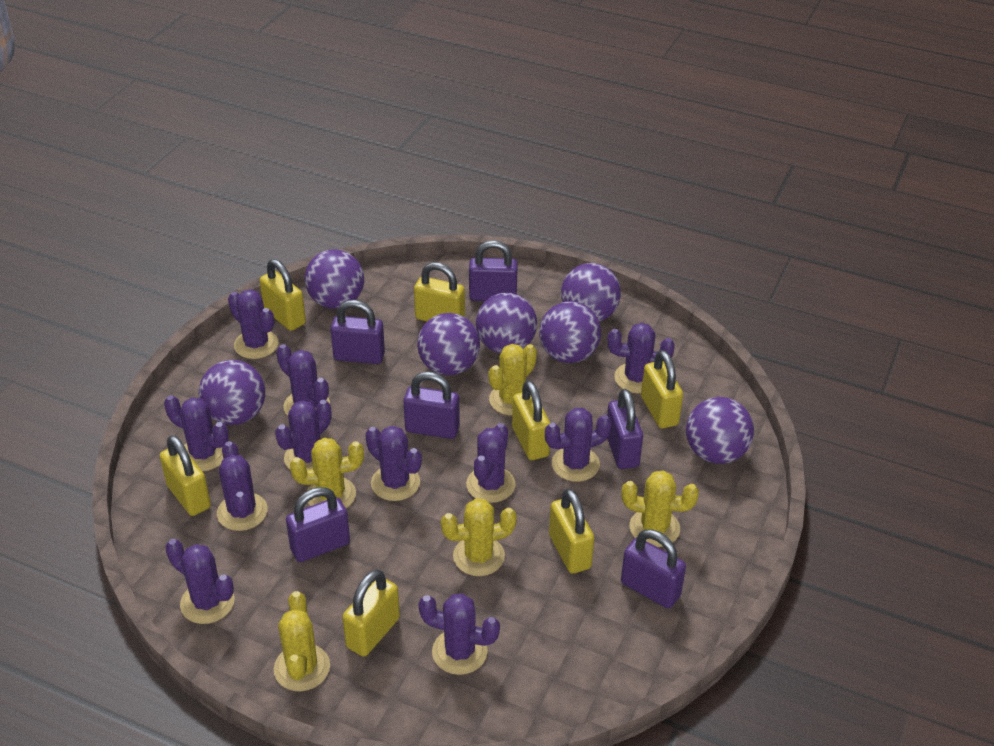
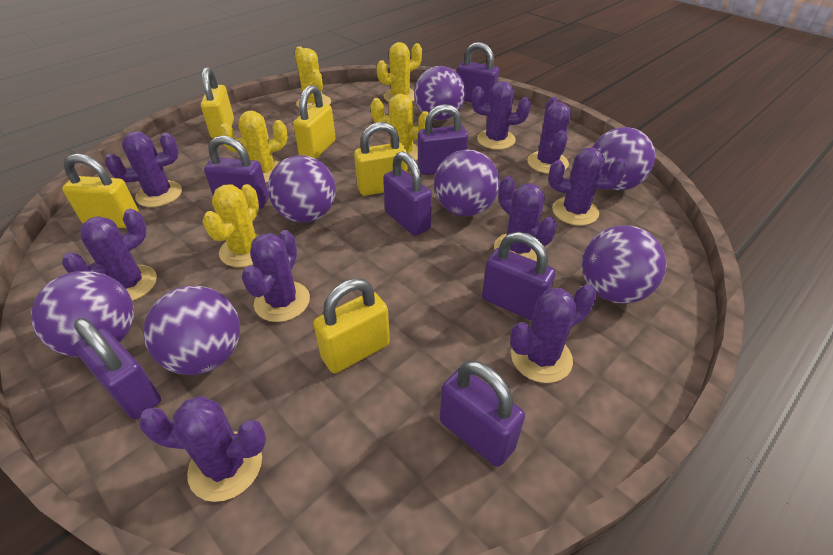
purple cactus: [164,395,229,471] [165,539,235,624] [217,441,268,531] [228,289,278,359] [275,400,332,470] [276,344,330,416] [365,426,422,501] [418,593,500,675] [466,423,515,503] [545,408,612,482] [608,323,675,394] = 11 -> [62,209,157,301] [105,131,182,207] [138,396,266,502] [242,230,310,322] [472,81,531,150] [494,176,557,261] [510,284,597,383] [527,97,571,174] [549,148,627,226] = 9
purple padlock: [286,487,350,562] [330,300,385,364] [403,372,460,439] [469,240,518,301] [607,389,643,469] [621,529,686,609] = 6 -> [74,318,161,419] [204,135,269,209] [383,151,432,236] [418,104,468,175] [440,361,525,467] [457,42,499,103] [482,232,556,321] = 7
yellow padlock: [160,435,211,516] [260,259,306,331] [342,569,400,657] [414,262,465,321] [512,380,550,460] [549,489,594,574] [641,350,683,428] = 7 -> [62,154,140,228] [201,67,234,139] [293,85,335,159] [313,279,390,373] [354,122,407,196] = 5

